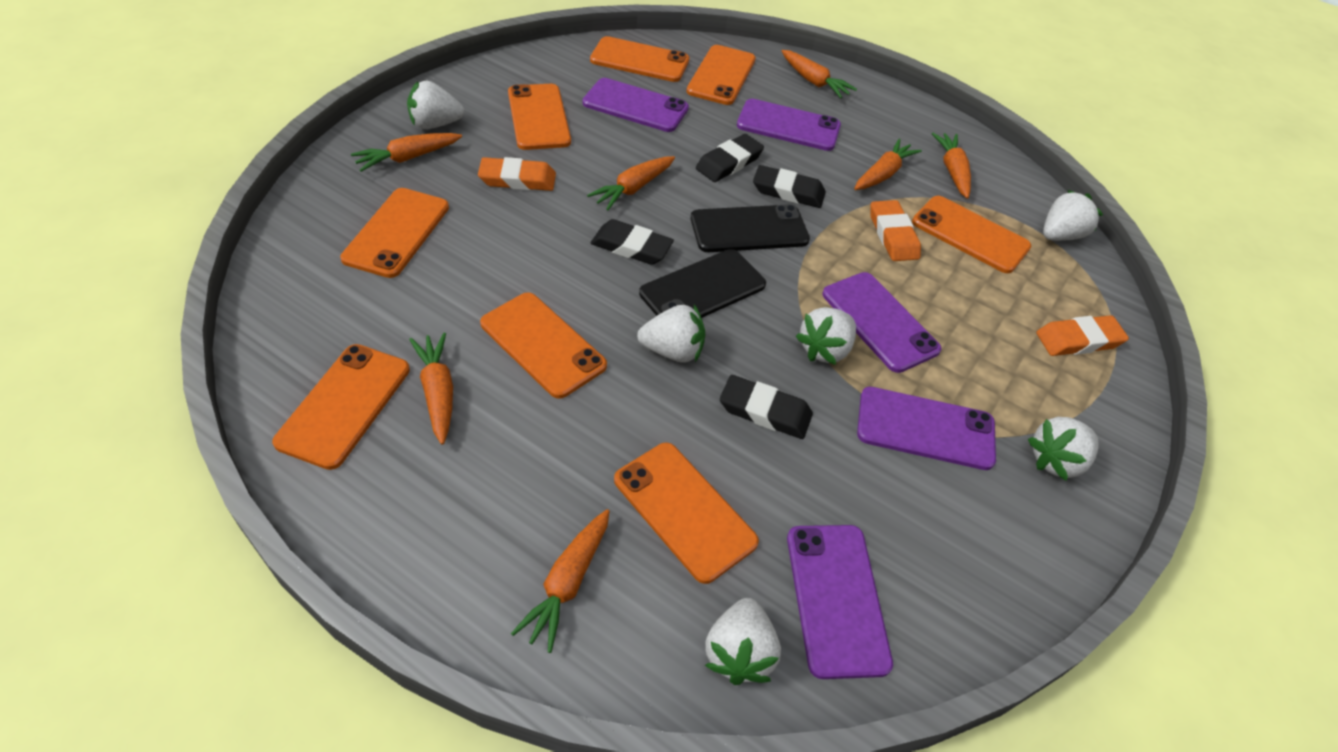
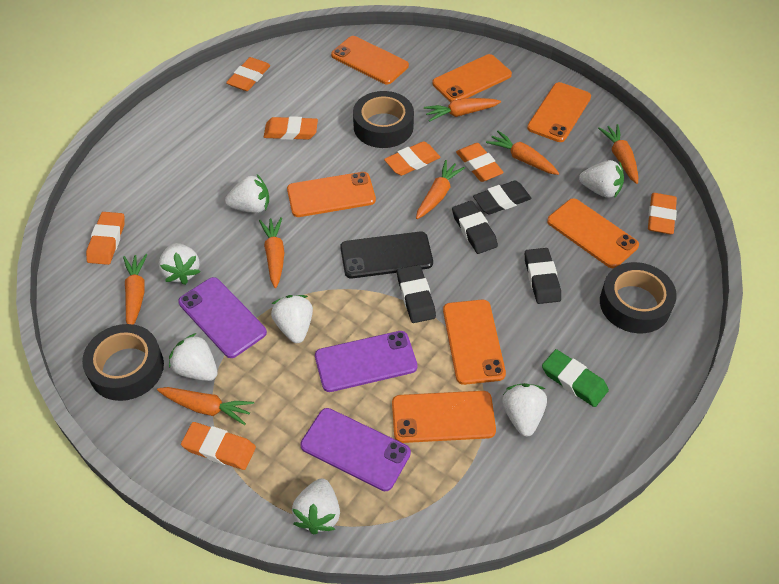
black phone: [639,249,766,318] [691,204,810,252] = 2 -> [340,232,433,278] = 1
black tape: none = 0 -> [82,324,164,401] [353,91,414,148] [600,262,677,334] = 3
green eraser: none = 0 -> [542,349,609,407] = 1
orange eraser: [478,157,556,191] [870,200,921,261] [1036,315,1129,356] = 3 -> [86,212,124,265] [181,422,256,470] [226,57,270,91] [264,116,318,140] [384,141,441,176] [456,143,504,182] [648,193,677,234] = 7
orange phone: [272,344,410,470] [340,188,449,278] [480,292,607,399] [508,84,571,150] [590,36,689,82] [614,443,759,584] [686,45,756,105] [912,196,1031,273] = 8 -> [287,172,376,217] [331,36,409,84] [392,391,496,443] [432,54,512,102] [443,300,506,385] [527,82,591,142] [547,198,639,268] = 7
purple phone: [583,78,689,132] [737,99,841,151] [787,525,893,679] [822,272,942,373] [857,387,996,470] = 5 -> [178,277,267,358] [300,408,411,491] [315,331,417,392] = 3
white strawberry: [407,80,464,129] [637,305,705,363] [705,598,781,685] [796,307,856,365] [1028,417,1099,481] [1043,190,1103,241] = 6 -> [159,243,200,285] [169,333,217,381] [225,174,269,213] [271,295,313,343] [292,478,340,534] [502,383,547,437] [579,160,624,198] = 7

